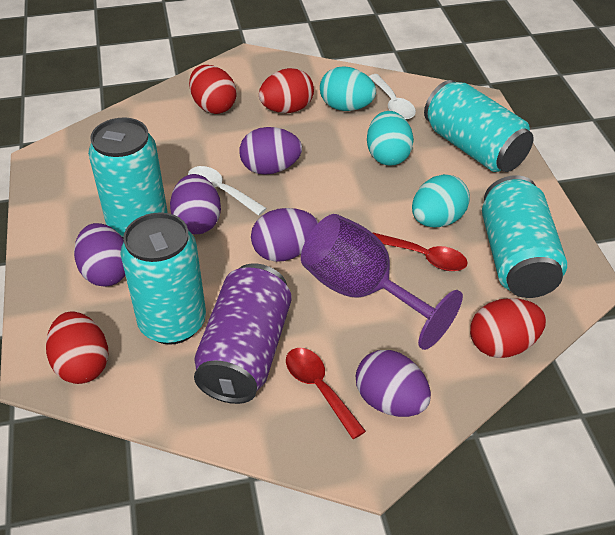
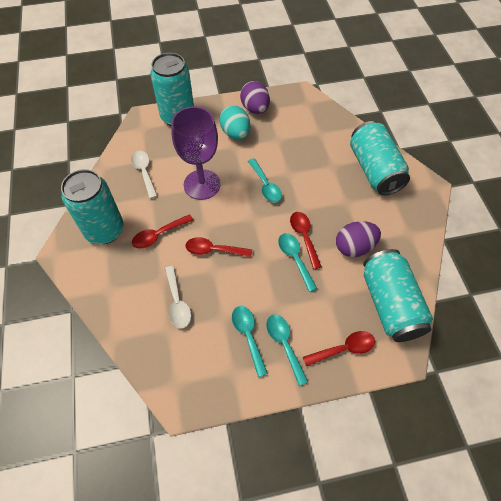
purple can: [194,264,292,404] = 1 -> none = 0
purple egg: [74,223,126,286] [170,174,221,234] [239,127,302,175] [251,208,318,262] [356,350,431,417] = 5 -> [240,81,270,114] [336,221,381,257] = 2
red egg: [46,311,108,384] [189,65,236,114] [259,68,314,113] [470,298,546,358] = 4 -> none = 0
red spoon: [286,348,366,439] [373,233,468,271] = 2 -> [132,214,193,249] [185,237,252,257] [290,212,322,269] [303,331,375,367] = 4
turquoise egg: [320,66,376,111] [367,111,414,166] [412,174,470,228] = 3 -> [219,105,250,139] = 1
turquoise spoon: none = 0 -> [232,306,268,377] [248,158,282,203] [266,314,308,386] [278,233,317,292] = 4

